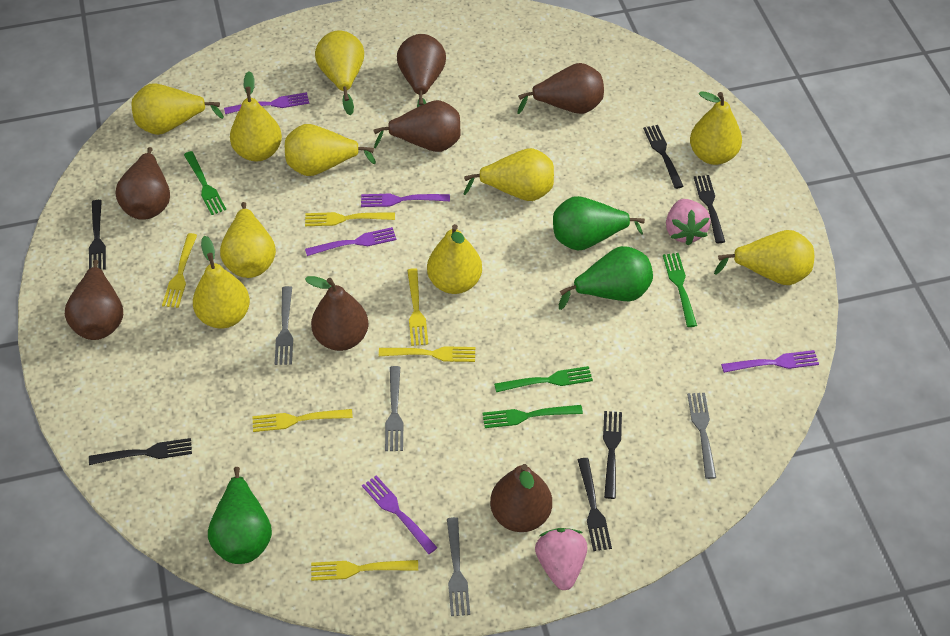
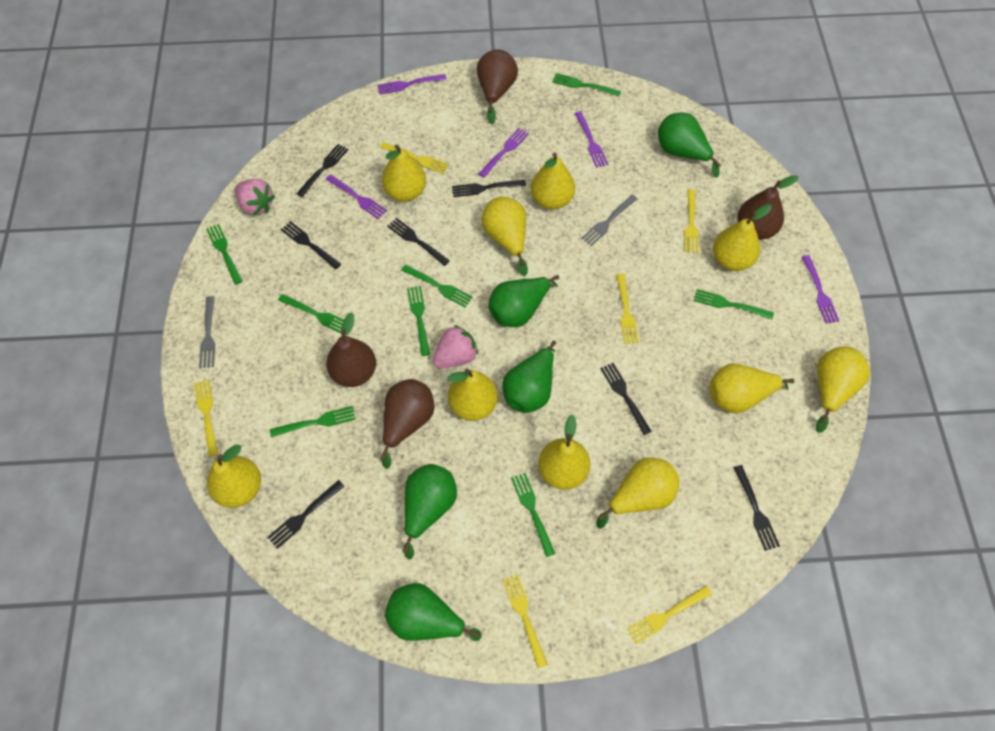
black fork: [89,200,106,270] [89,438,192,465] [578,458,612,551] [603,411,622,499] [643,125,684,189] [694,175,725,243] = 6 -> [267,480,345,549] [281,221,341,269] [296,144,348,197] [387,218,450,266] [452,180,526,197] [600,363,652,435] [733,465,780,551] = 7
brown pear: [65,260,123,340] [115,147,170,220] [305,276,369,351] [374,100,461,152] [397,34,446,107] [490,464,552,532] [517,63,604,114] = 7 -> [326,312,376,387] [380,379,434,469] [477,49,518,124] [737,175,798,240] = 4
green fork: [184,151,226,215] [483,405,583,428] [494,366,593,392] [663,253,697,327] = 4 -> [206,224,243,285] [270,406,356,437] [278,294,344,333] [401,264,473,307] [407,286,430,356] [511,473,556,557] [552,73,621,96] [693,289,774,319] = 8
green pear: [208,467,272,564] [553,196,645,251] [559,246,653,310] = 3 -> [385,583,481,641] [403,464,457,560] [488,275,559,327] [502,341,556,413] [658,113,721,177] = 5
grey fork: [275,286,293,365] [385,366,403,451] [447,517,470,616] [687,393,716,479] = 4 -> [199,296,215,368] [581,195,638,246] = 2

